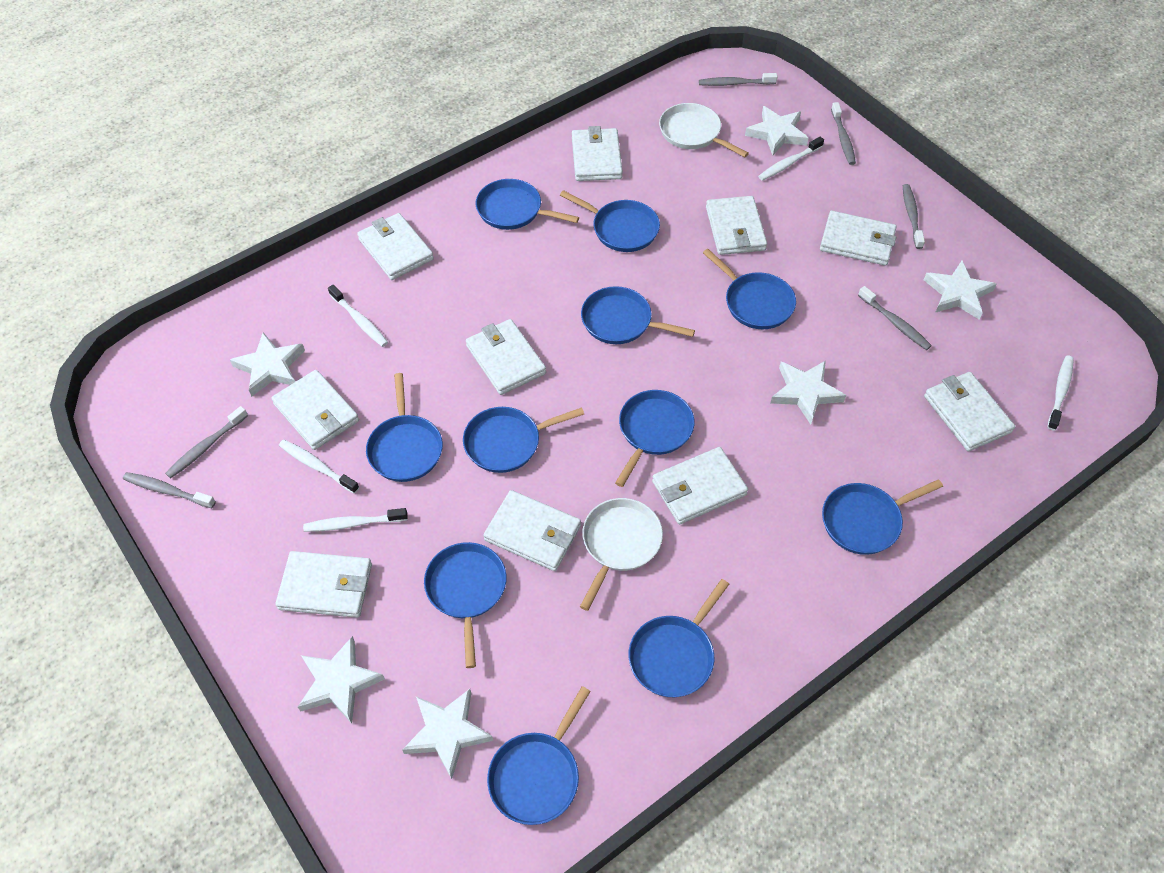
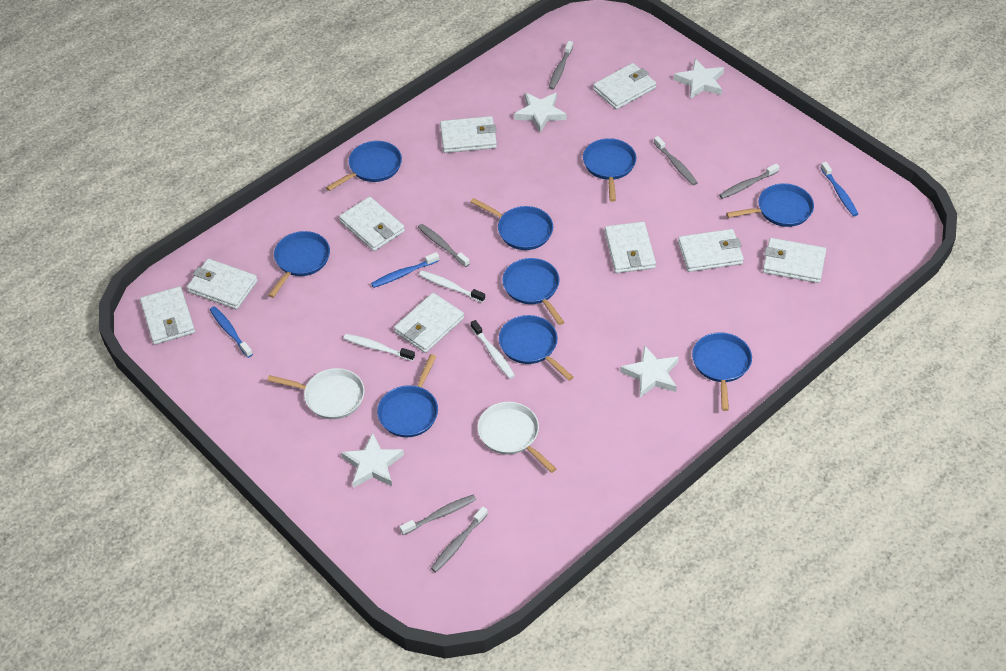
blue pan: [366,373,443,482] [424,542,507,668] [463,407,584,473] [476,179,579,230] [487,686,591,825] [560,190,660,252] [581,286,695,344] [615,390,695,487] [628,579,729,697] [703,249,796,329] [822,479,943,555] = 11 -> [268,231,330,298] [326,141,402,191] [377,354,438,437] [471,198,553,250] [499,315,574,381] [502,258,564,325] [583,138,636,202] [692,332,752,411] [726,183,814,227] = 9
blue toothbrush: none = 0 -> [210,306,253,358] [371,252,439,288] [821,162,858,216] = 3
white star: [230,332,305,397] [298,636,385,724] [402,689,493,779] [745,106,808,155] [771,361,846,425] [924,261,997,319] = 6 -> [341,432,404,488] [514,93,567,133] [620,345,679,398] [674,59,724,99] = 4
white toothbrush: [279,439,359,494] [303,508,408,532] [328,285,388,347] [758,137,824,181] [1048,356,1074,431] = 5 -> [343,334,415,361] [419,271,485,303] [471,320,515,379] = 3
white wallet: [271,370,359,450] [275,551,372,618] [357,213,434,280] [466,319,546,395] [483,490,581,571] [572,126,623,181] [652,447,748,524] [706,196,767,255] [820,210,896,266] [924,372,1015,451] = 10 -> [140,286,195,345] [187,259,258,309] [339,197,405,251] [394,293,464,353] [440,116,497,153] [593,63,656,110] [605,222,656,273] [678,229,744,272] [763,238,826,283] = 9

